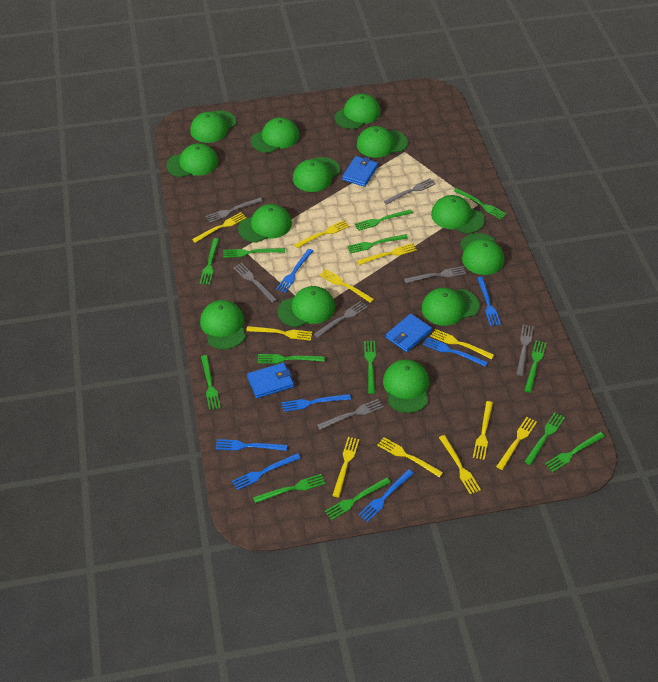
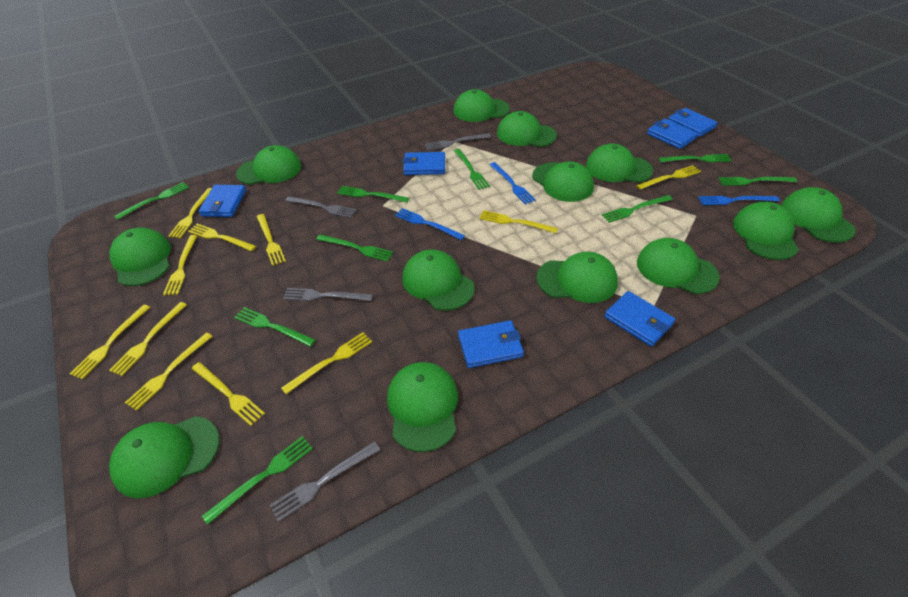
blue fork: [215,439,287,451] [232,453,301,490] [276,249,313,293] [282,394,351,412] [358,469,414,522] [423,337,488,367] [477,277,501,326] = 7 -> [395,208,465,240] [490,162,536,205] [698,196,780,205] = 3
blue wallet: [247,363,294,398] [342,156,378,187] [386,314,432,352] = 3 -> [199,185,246,217] [403,152,445,175] [458,320,524,368] [604,291,675,347] [647,119,698,149] [668,108,718,137] = 6
green fork: [200,238,219,285] [201,355,221,410] [223,248,285,258] [253,474,326,503] [258,354,325,364] [325,477,391,520] [347,234,408,253] [355,209,413,231] [364,341,376,394] [454,188,506,219] [524,340,546,393] [524,412,565,465] [545,432,605,472] = 13 -> [114,182,189,220] [202,436,313,525] [234,307,315,347] [316,235,393,261] [337,186,409,203] [454,149,490,190] [602,195,673,223] [659,154,732,162] [718,177,797,186] = 9
grey fork: [206,197,263,223] [233,263,277,303] [314,301,368,338] [317,399,384,430] [384,178,436,204] [404,266,467,283] [516,324,534,376] = 7 -> [270,441,380,522] [283,288,373,301] [285,196,357,218] [425,134,491,150] = 4

